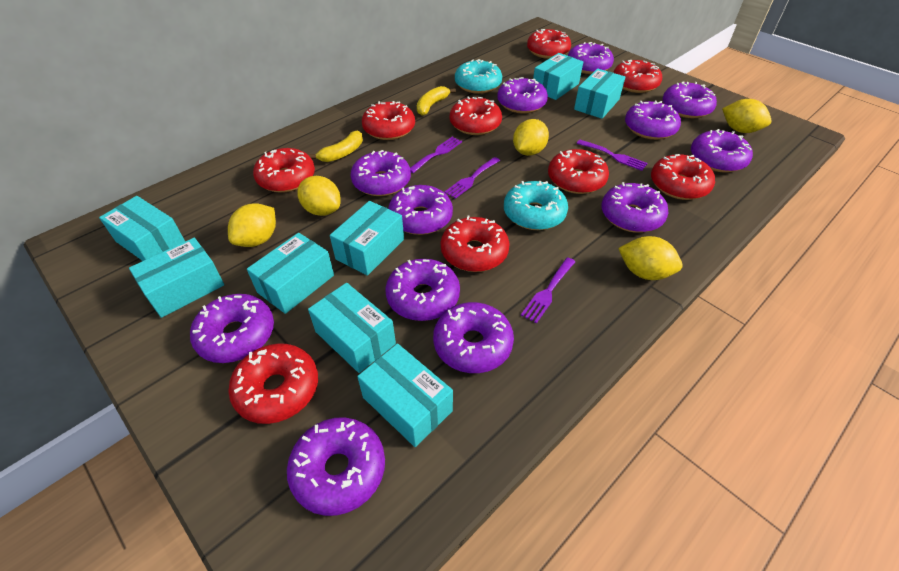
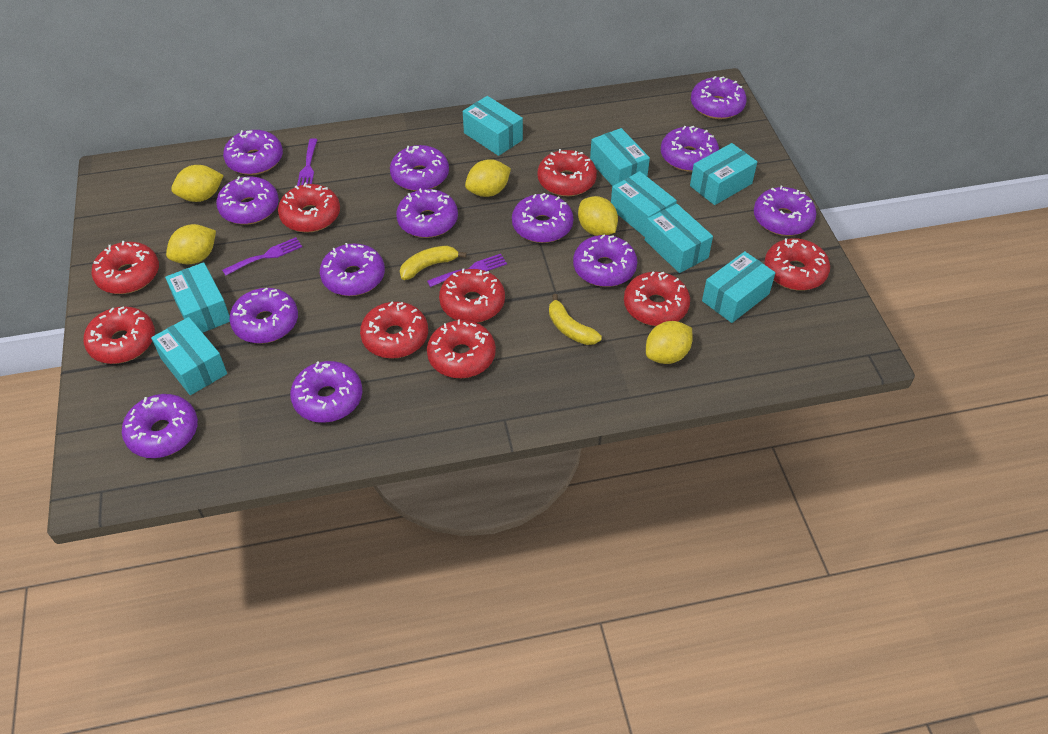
purple donut: [190,294,274,363] [287,417,385,516] [351,150,411,196] [385,259,460,321] [388,185,453,235] [433,302,514,373] [497,77,548,114] [568,42,614,74] [601,182,668,233] [625,101,681,140] [663,81,717,118] [691,129,753,173] = 12 -> [122,394,198,458] [216,176,279,225] [223,130,283,175] [230,288,298,344] [290,361,363,423] [320,243,385,296] [390,145,449,191] [396,188,458,238] [512,193,573,243] [573,234,637,287] [661,126,719,172] [691,76,747,119] [754,186,816,236] = 13
purple fork: [410,137,462,173] [445,157,500,199] [521,257,575,323] [577,140,648,171] = 4 -> [222,237,302,276] [297,138,317,186] [427,254,507,287] = 3
turquoise donut: [455,59,502,94] [504,181,568,230] = 2 -> none = 0

